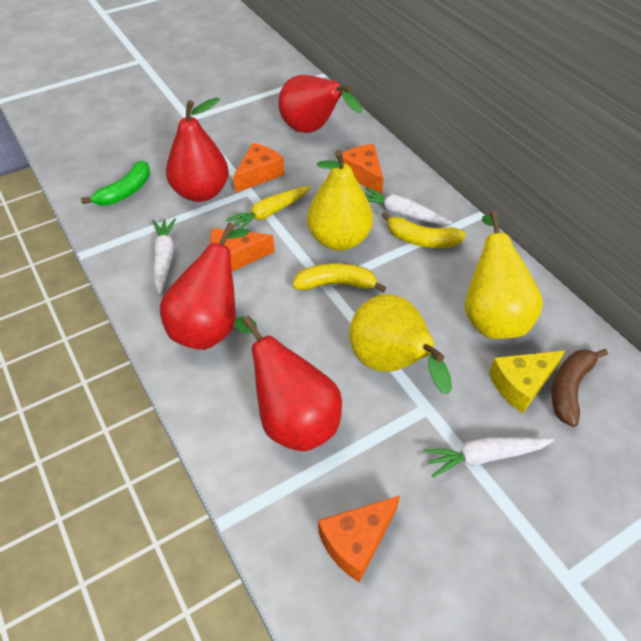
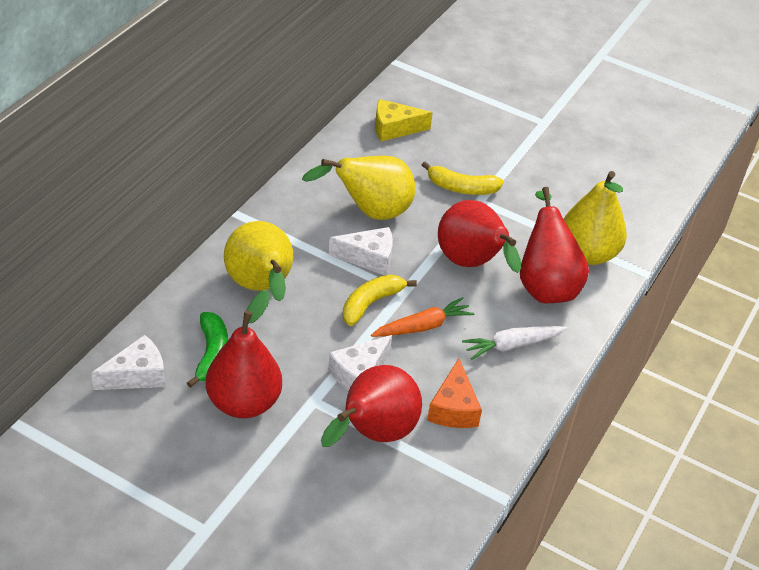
brown banana: [552,349,608,427] = 1 -> none = 0
orange carrot: none = 0 -> [371,297,474,337] = 1
orange cheese: [210,228,274,271] [233,143,284,193] [318,496,400,583] [342,144,384,195] = 4 -> [427,358,482,428] = 1
white carrot: [153,218,176,294] [364,187,452,224] [424,437,554,478] = 3 -> [462,326,567,360] = 1
white cheese: none = 0 -> [91,335,165,390] [328,335,392,391] [329,227,393,275] = 3
yellow carrot: [225,186,311,229] = 1 -> none = 0

